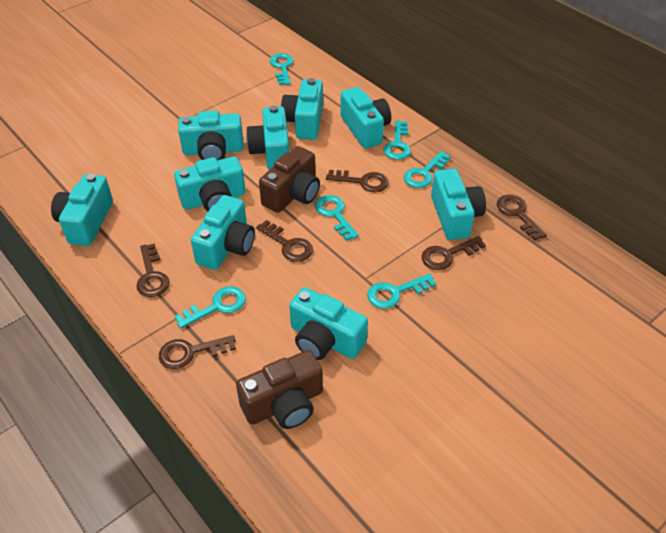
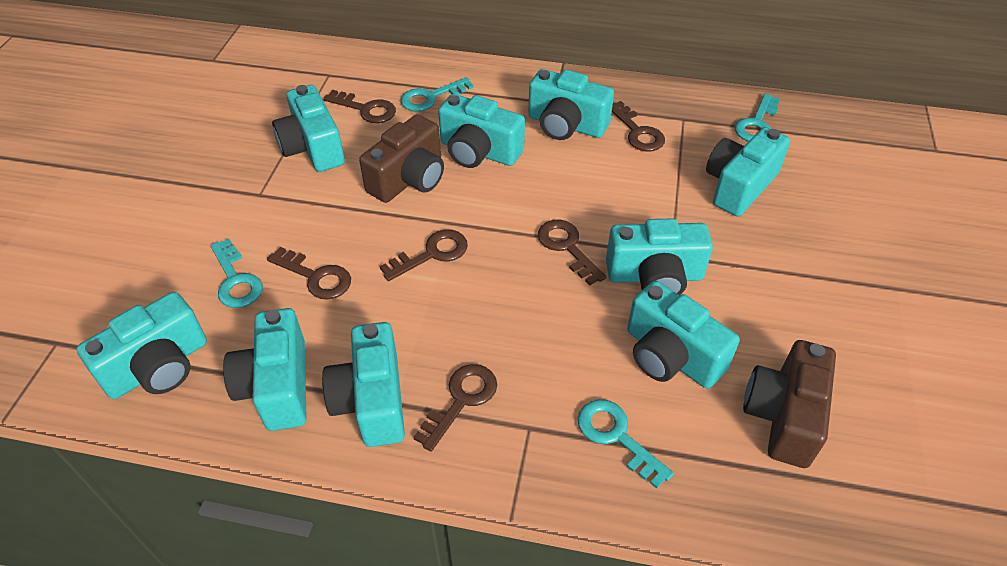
turquoise key: [175,286,246,329] [269,53,294,85] [315,195,359,241] [367,274,436,309] [383,120,411,160] [404,151,451,188] = 6 -> [210,239,263,308] [401,77,474,112] [577,399,674,489] [735,94,780,142] = 4

